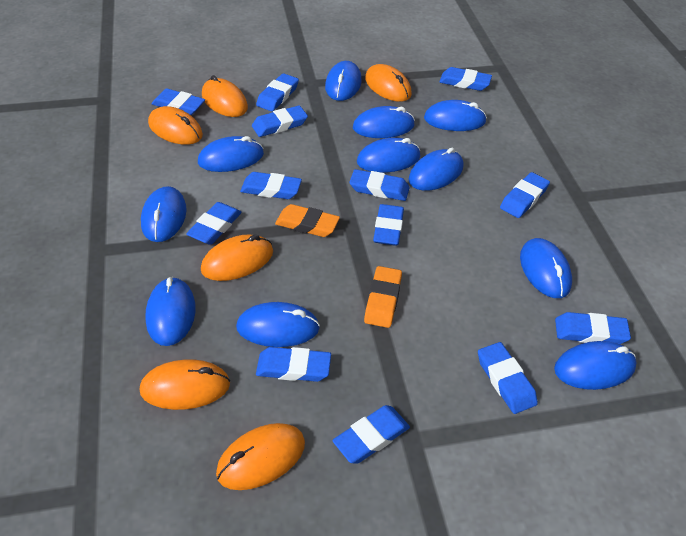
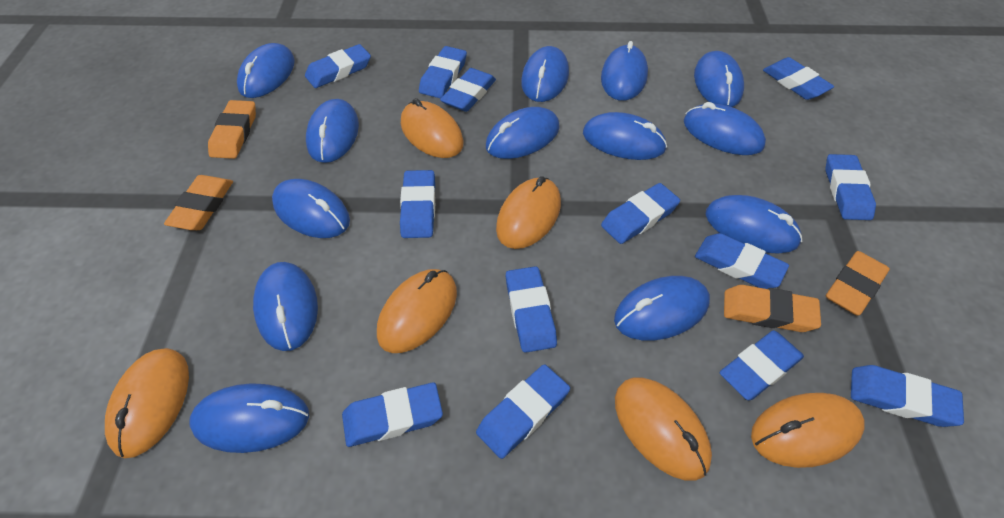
blue mouse: [141,186,187,242] [145,277,196,346] [198,136,264,172] [236,302,320,347] [325,61,362,101] [353,106,415,138] [357,138,420,173] [409,148,463,191] [424,100,487,131] [520,238,572,298] [554,341,637,390] = 11 -> [189,383,309,453] [237,43,295,98] [253,262,318,351] [272,179,350,238] [306,99,359,163] [486,107,560,159] [521,46,569,102] [583,112,667,160] [601,41,648,101] [614,276,710,341] [684,102,766,155] [694,51,744,107] [706,195,802,254] = 13
orange eraser: [275,204,340,237] [364,266,402,328] = 2 -> [164,175,233,230] [208,100,256,159] [724,285,821,332] [826,251,890,316] = 4

